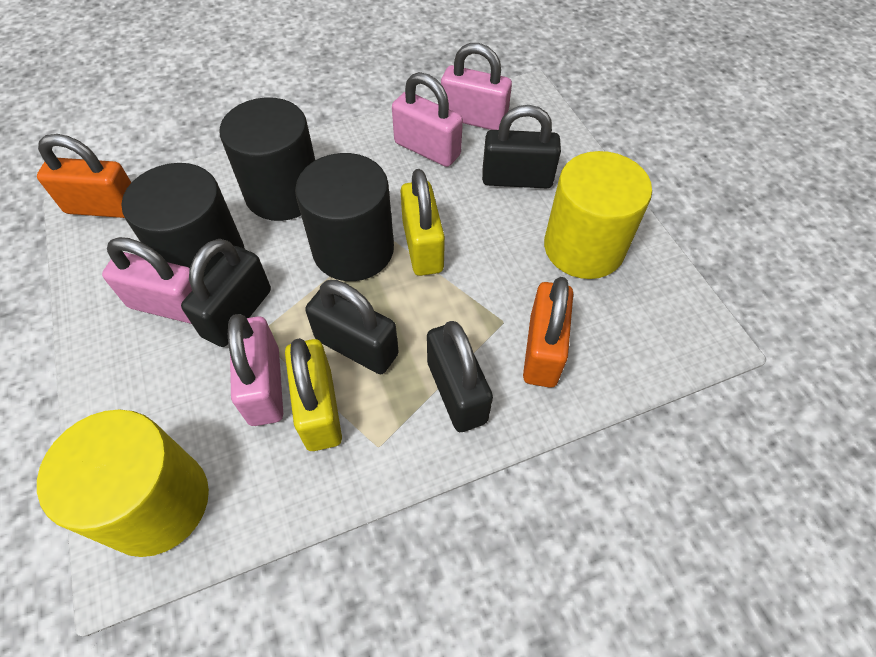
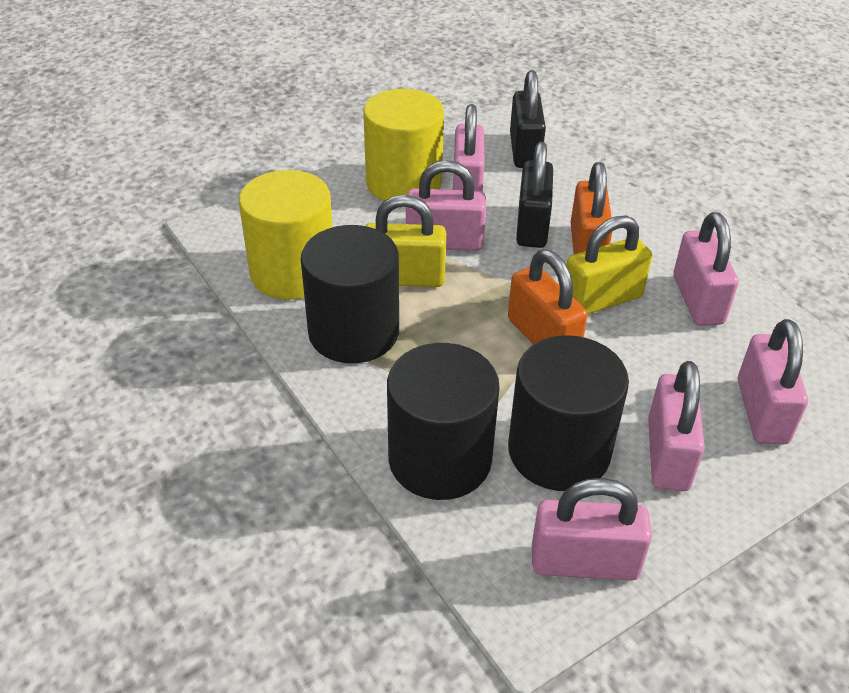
black padlock: [181,239,271,347] [305,280,399,374] [427,321,493,432] [482,105,561,188] = 4 -> [510,70,546,168] [516,142,553,248] = 2
pink padlock: [102,237,192,324] [228,314,283,426] [392,72,463,167] [441,43,512,130] = 4 -> [406,160,486,251] [453,104,484,192] [532,478,652,581] [648,361,705,491] [674,212,739,326] [738,319,808,444] = 6

